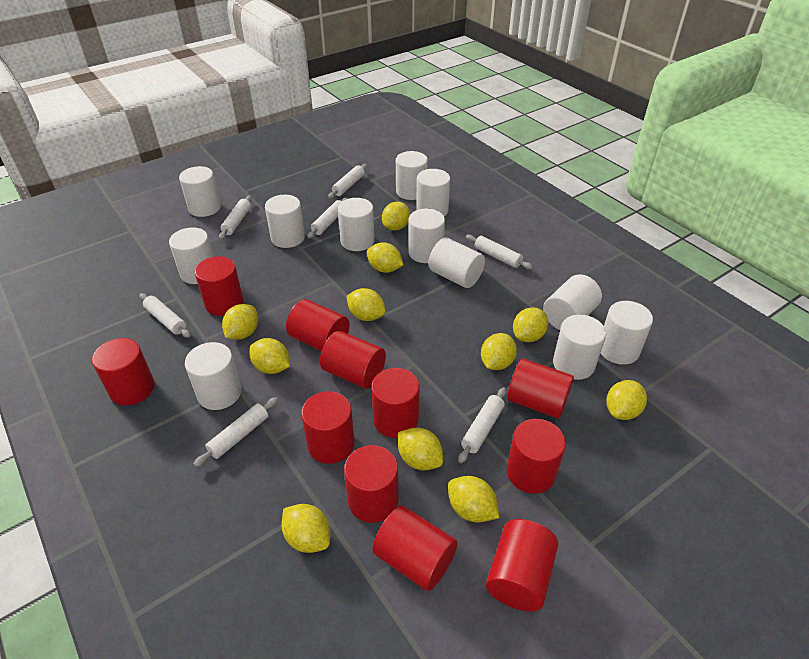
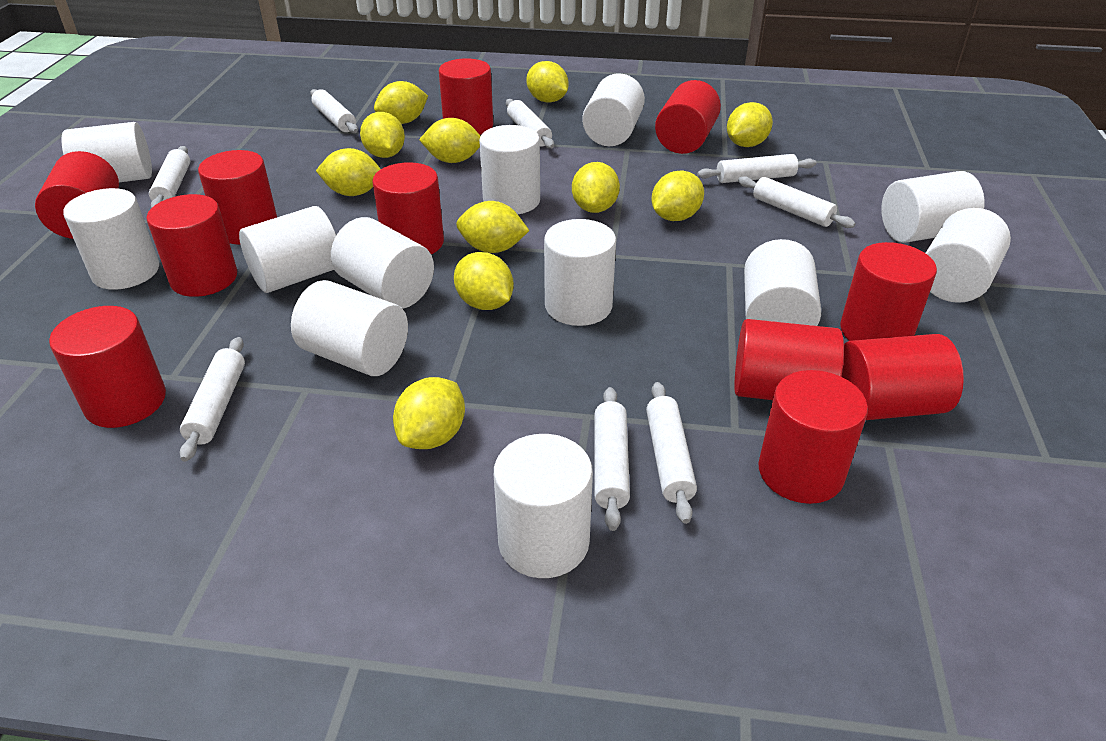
white rolling pin: [140,293,191,338] [194,397,278,467] [219,195,252,239] [307,198,348,238] [328,164,367,199] [458,387,506,463] [466,235,533,269] = 7 -> [149,146,190,208] [180,337,245,462] [310,89,358,133] [506,99,554,149] [595,387,630,531] [646,382,697,524] [697,154,816,183] [738,176,856,228] = 8

